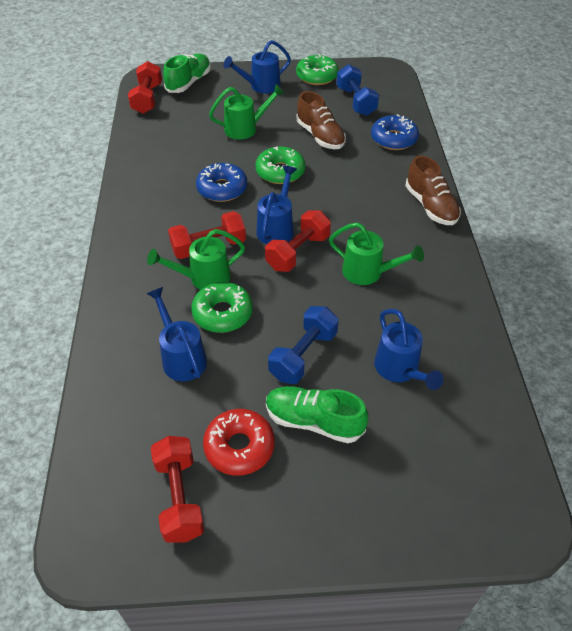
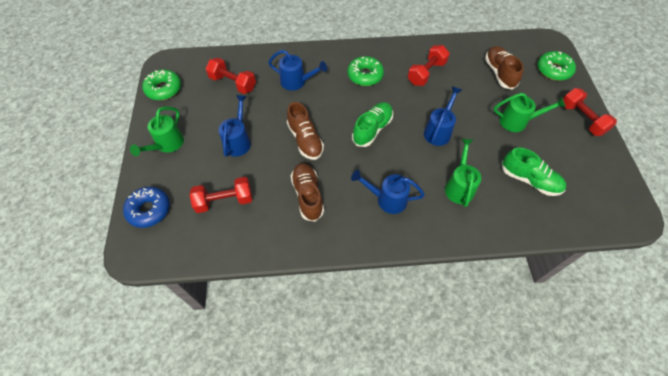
blue donut: [196,163,247,202] [371,114,419,150] = 2 -> [123,187,170,228] = 1
blue dumbbell: [268,306,339,384] [336,64,379,116] = 2 -> none = 0
brown shoe: [296,91,346,149] [405,156,461,225] = 2 -> [287,102,324,160] [291,163,324,222] [485,46,524,90] = 3
red donut: [203,409,275,476] = 1 -> none = 0

